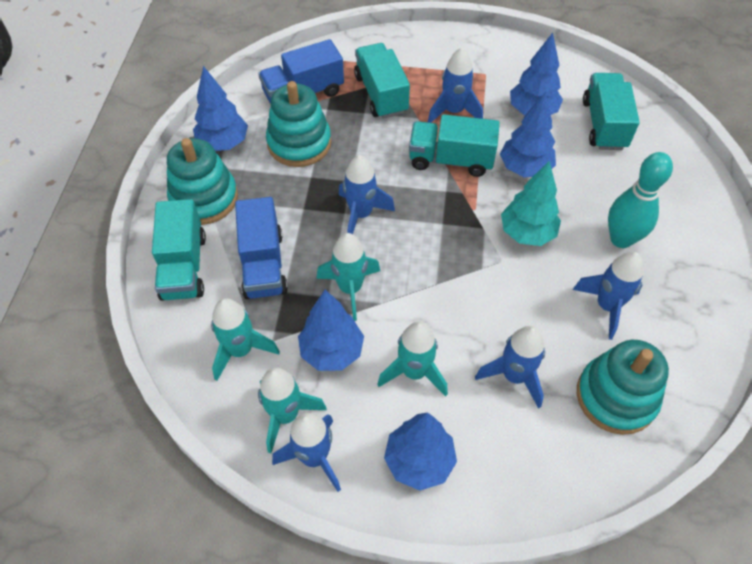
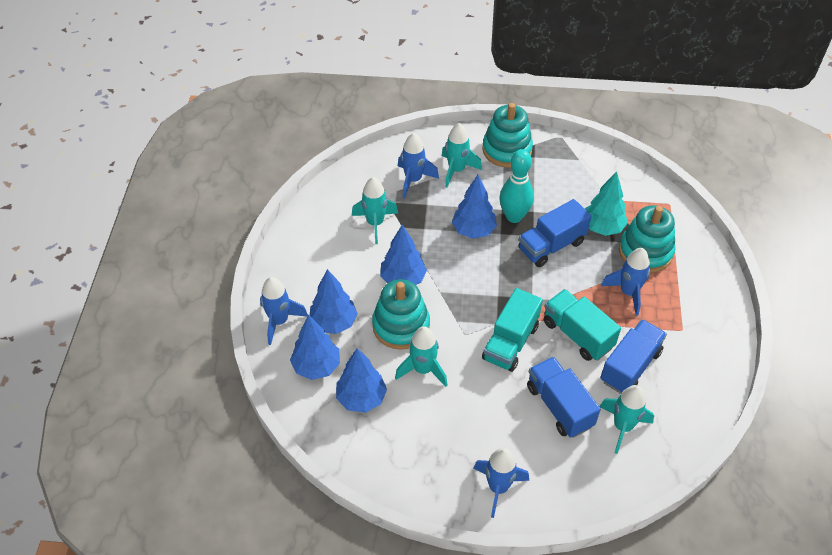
blue rocket: [272,413,341,492] [339,155,395,234] [428,48,483,123] [475,326,545,409] [573,251,643,340] = 5 -> [260,277,308,345] [398,133,439,198] [474,448,529,518] [601,248,650,316] = 4
blue truck: [235,197,288,299] [258,39,344,104] = 2 -> [518,199,591,267] [527,357,601,438] [601,319,667,394] = 3
turquoise truck: [152,199,206,301] [354,43,410,119] [409,114,500,177] [583,73,640,150] = 4 -> [482,288,543,372] [544,289,621,361] = 2

